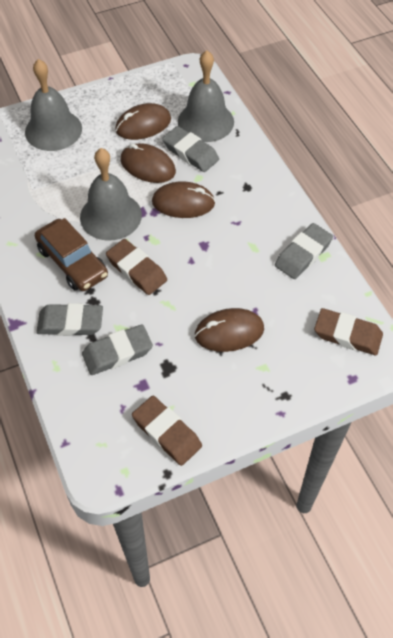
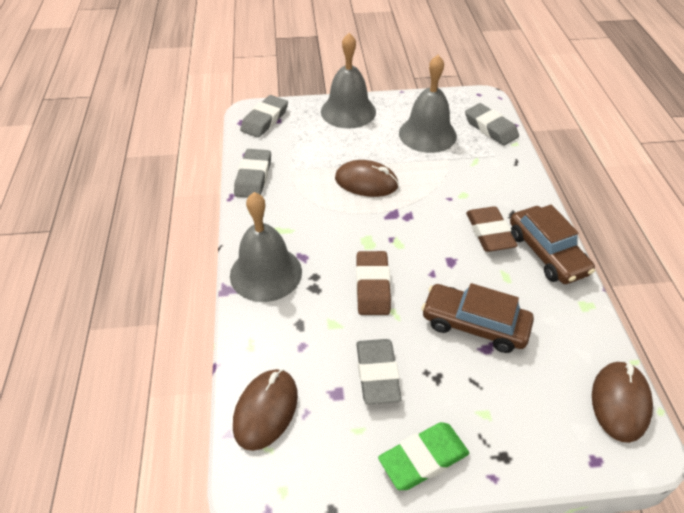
brown car: [35,218,108,291] = 1 -> [421,283,534,353] [510,205,595,284] = 2
brown eraser: [106,239,167,295] [132,396,202,466] [314,308,383,355] = 3 -> [356,251,391,315] [466,206,518,252] = 2
brown mouse: [115,103,171,140] [121,143,176,183] [152,181,215,218] [195,308,264,352] = 4 -> [233,369,298,451] [335,160,399,197] [592,361,653,443] = 3
green eraser: none = 0 -> [378,422,469,490] = 1

